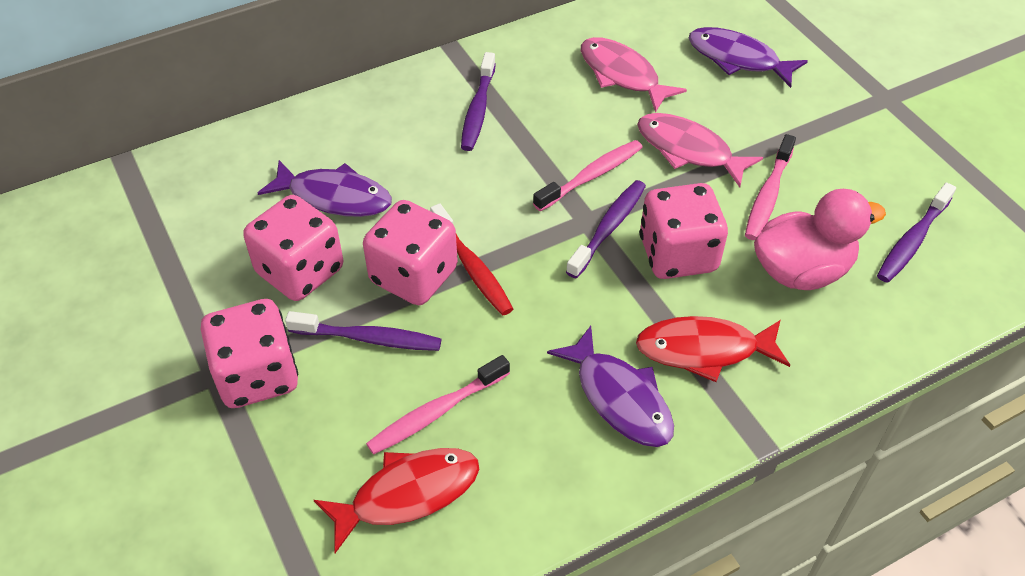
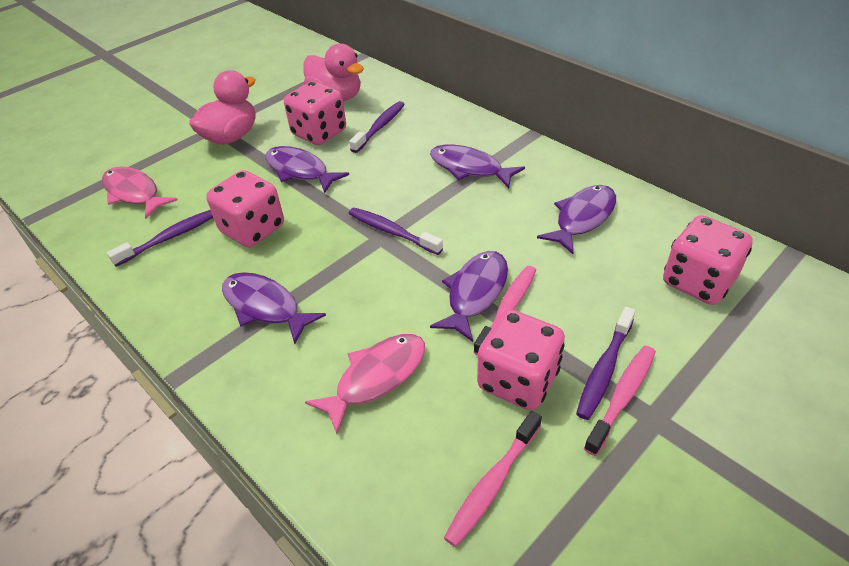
pink duck: [754,189,886,290] = 1 -> [189,70,256,145] [303,44,364,101] = 2
purple fish: [258,160,392,217] [547,326,674,447] [689,27,808,88] = 3 -> [222,272,326,344] [265,146,349,193] [430,145,525,188] [430,251,508,342] [537,185,616,254] = 5
red fish: [314,448,479,553] [636,316,790,382] = 2 -> none = 0
red toothbrush: [430,203,513,315] = 1 -> none = 0

